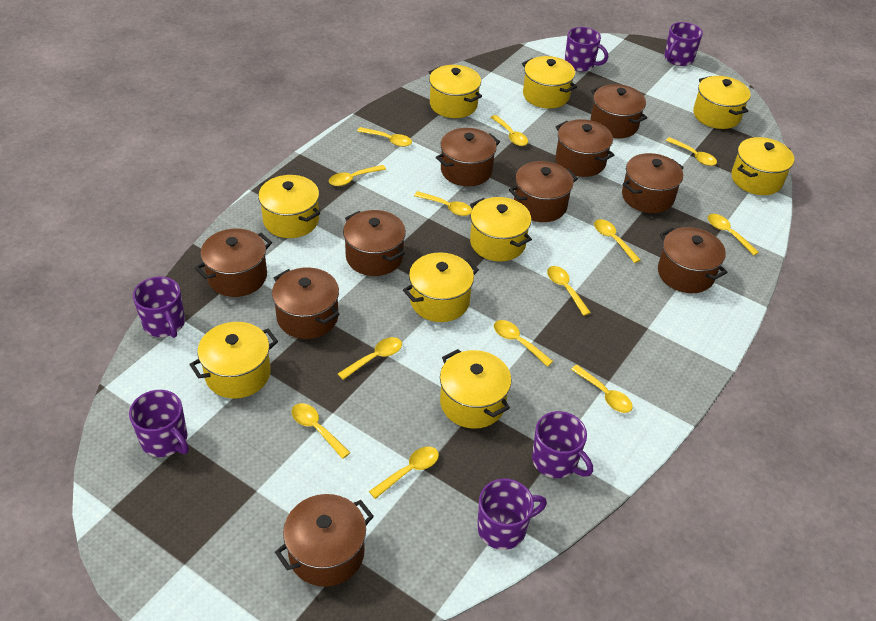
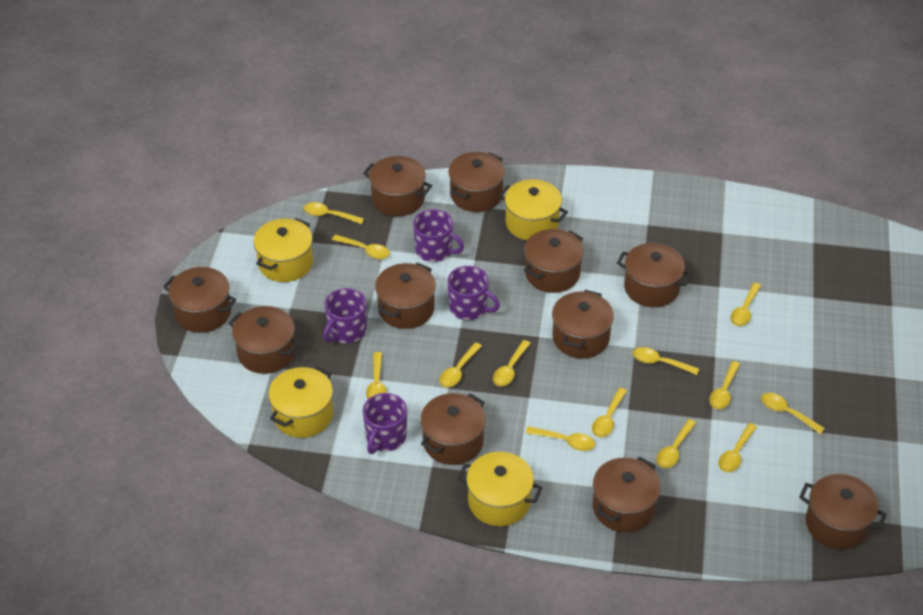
brown pot: [195,229,272,297] [272,267,339,339] [275,494,374,587] [343,210,406,276] [436,128,500,186] [509,161,578,222] [555,119,614,177] [590,84,647,139] [622,153,684,213] [658,227,727,293] = 10 -> [163,267,236,333] [228,306,300,374] [363,156,432,216] [375,263,436,329] [420,393,486,465] [448,152,505,212] [524,229,584,293] [552,290,614,358] [593,456,661,533] [617,243,692,307] [799,474,887,550] = 11
purple mug: [129,390,189,457] [133,276,185,338] [477,479,547,550] [532,411,593,478] [565,27,608,71] [664,22,703,66] = 6 -> [323,288,367,343] [363,393,407,454] [413,209,464,262] [447,266,500,320] = 4
yellow pot: [189,322,278,399] [258,175,320,238] [403,252,479,322] [429,65,482,118] [440,349,511,429] [470,197,532,261] [522,56,577,108] [693,76,751,129] [731,137,794,195] = 9 -> [253,218,313,282] [268,366,333,438] [458,452,543,526] [499,179,568,240] = 4

